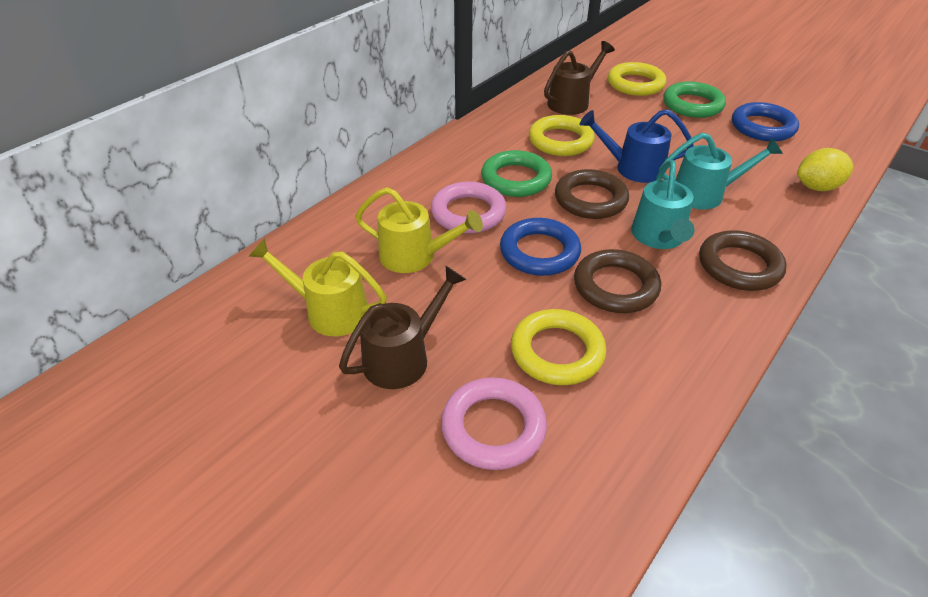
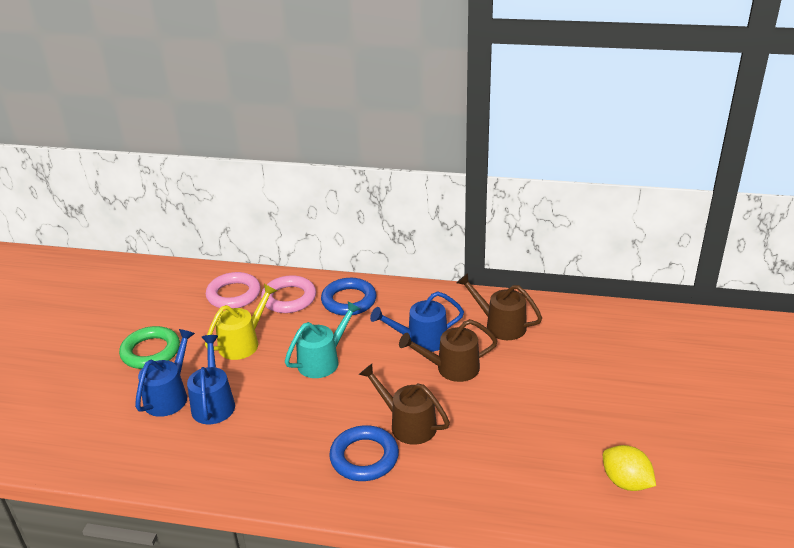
blue watering can: [580,109,694,183] = 1 -> [135,329,195,417] [187,335,235,424] [370,291,464,352] = 3
brown ring: [555,169,629,219] [574,249,661,313] [699,230,787,291] = 3 -> none = 0
brown watering can: [339,266,466,389] [544,41,615,115] = 2 -> [359,364,450,445] [399,319,498,382] [457,273,542,340] = 3
green ring: [481,150,552,197] [663,81,726,118] = 2 -> [119,326,180,369] = 1
turquoise watering can: [632,160,694,249] [659,133,783,209] = 2 -> [285,301,360,378] = 1
yellow ring: [511,309,606,385] [529,115,595,156] [608,62,666,96] = 3 -> none = 0
yellow watering can: [248,238,387,336] [355,187,483,273] = 2 -> [205,284,277,360] = 1

